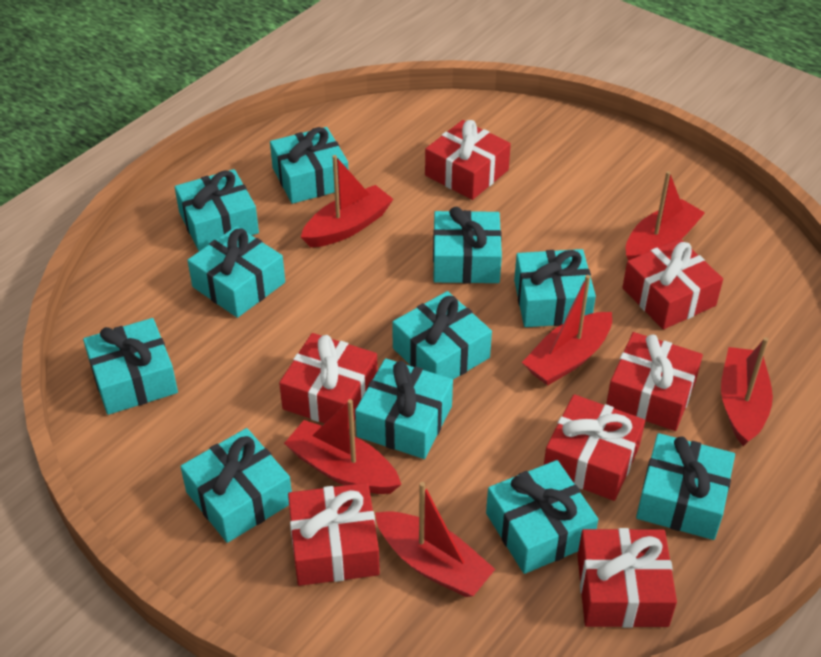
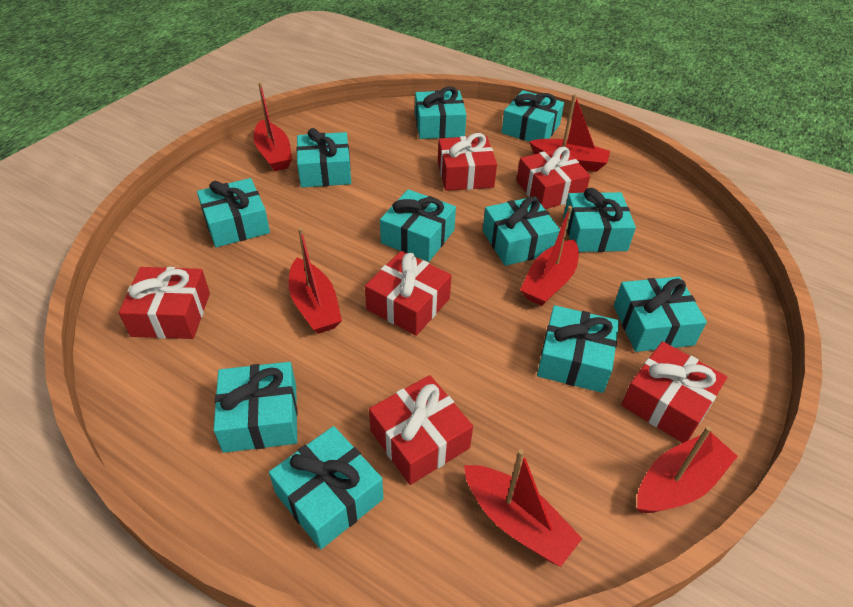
red gift: [279,333,378,423] [288,483,380,586] [425,120,511,200] [544,394,645,501] [577,528,677,628] [606,332,703,431] [622,239,723,329] = 7 -> [119,267,210,339] [365,251,451,336] [369,375,473,485] [438,133,497,191] [517,147,590,209] [621,341,727,443] = 6

